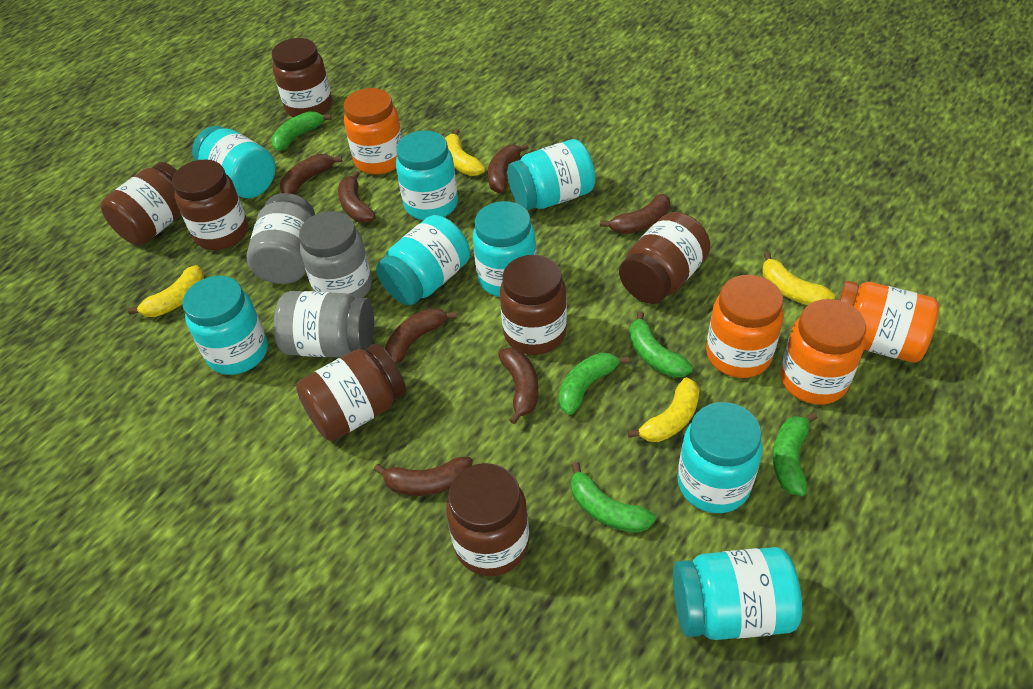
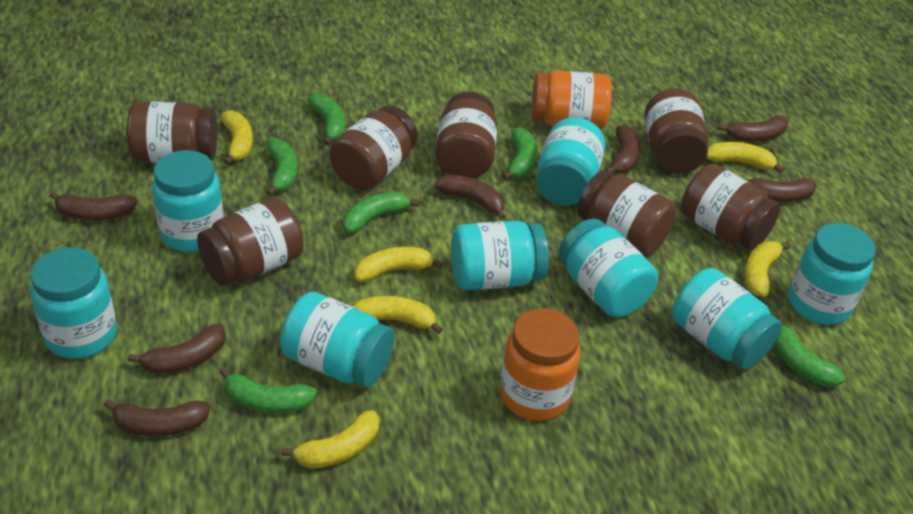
green banana: [271,111,332,151] [559,352,630,415] [571,462,656,533] [629,311,693,378] [773,412,817,496] = 5 -> [219,367,317,413] [266,138,298,196] [308,94,345,145] [343,191,419,233] [502,127,537,180] [773,317,846,387] = 6
grey jar: [246,193,315,284] [274,291,374,358] [299,211,372,298] = 3 -> none = 0
orange jar: [344,88,403,175] [706,275,784,378] [780,299,866,405] [839,281,939,362] = 4 -> [500,308,580,421] [531,70,612,129] = 2
yellow banana: [128,265,204,317] [445,129,485,176] [628,377,700,442] [762,252,835,305] = 4 -> [221,110,253,165] [281,410,379,469] [352,296,443,334] [355,247,443,282] [706,142,784,173] [744,241,791,297] = 6

